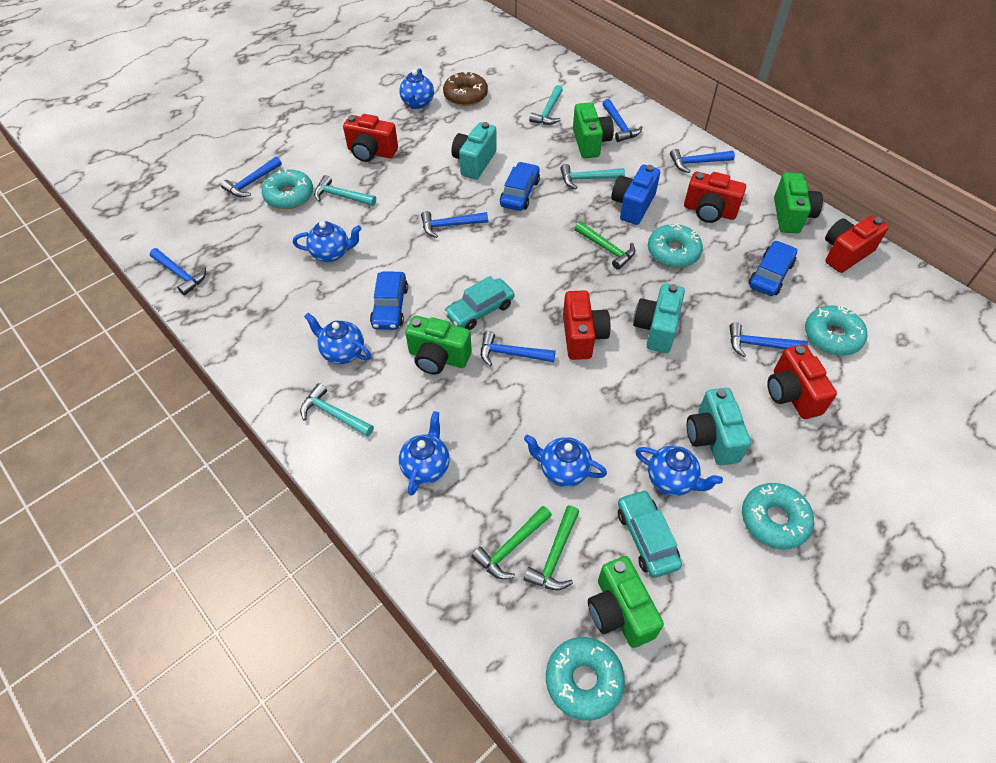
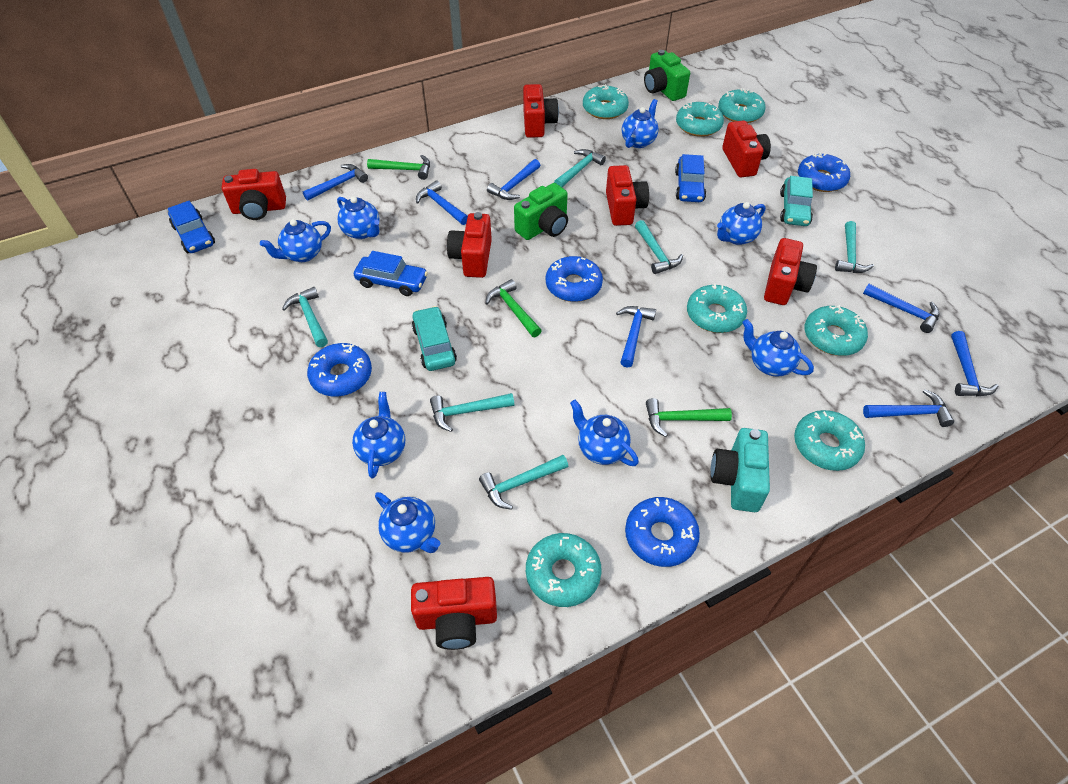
blue camera: [611,165,660,225] = 1 -> none = 0
blue donut: none = 0 -> [307,343,372,397] [546,256,603,302] [625,497,700,567] [798,153,850,192] = 4
blue teapot: [293,221,362,262] [304,313,371,364] [399,68,434,109] [399,411,450,496] [524,435,607,487] [635,446,723,496] = 6 -> [260,219,331,262] [337,196,380,239] [352,392,405,478] [375,492,440,553] [570,400,639,466] [622,99,659,148] [717,202,766,245] [742,319,814,377] = 8
brown donut: [443,71,488,106] = 1 -> none = 0
green camera: [405,315,472,375] [573,102,614,158] [588,556,664,648] [774,173,823,233] = 4 -> [514,183,568,240] [644,50,690,101] = 2
red camera: [343,114,398,162] [563,290,610,360] [684,172,746,223] [767,344,837,419] [825,216,889,273] = 5 -> [222,169,286,220] [411,577,497,650] [447,212,492,278] [523,84,559,138] [606,165,649,226] [722,120,771,177] [764,238,817,305] = 7
turquoise camera: [451,122,497,180] [633,283,685,353] [687,388,751,465] = 3 -> [711,428,770,512] = 1
turquoise donut: [262,169,313,209] [546,637,625,721] [648,223,703,268] [742,483,814,549] [805,306,867,356] = 5 -> [526,533,602,607] [583,84,629,119] [676,102,724,137] [687,284,747,333] [718,88,765,123] [794,410,865,471] [804,305,868,356] = 7
turquoise hammer: [300,383,374,437] [314,175,376,206] [529,85,563,125] [560,164,625,189] = 4 -> [282,287,328,347] [430,393,514,432] [479,455,568,510] [554,149,606,187] [635,220,683,274] [835,221,874,273] = 6

